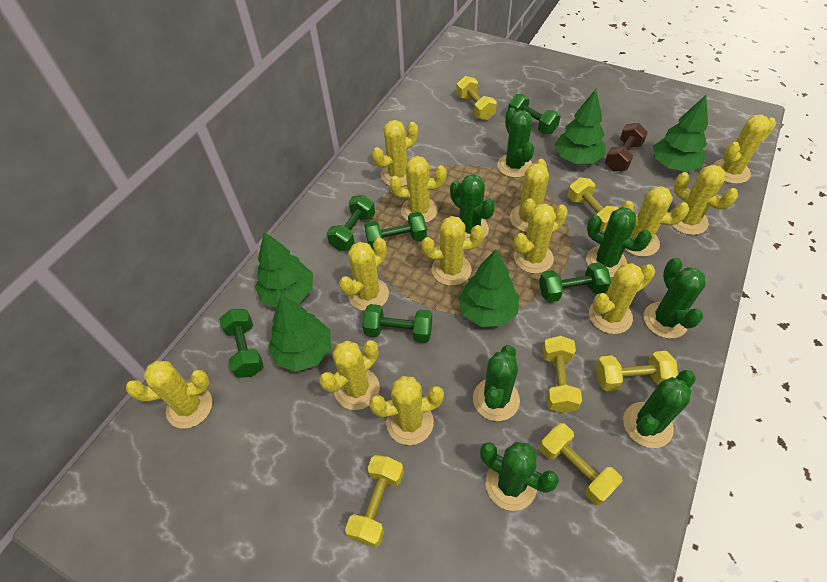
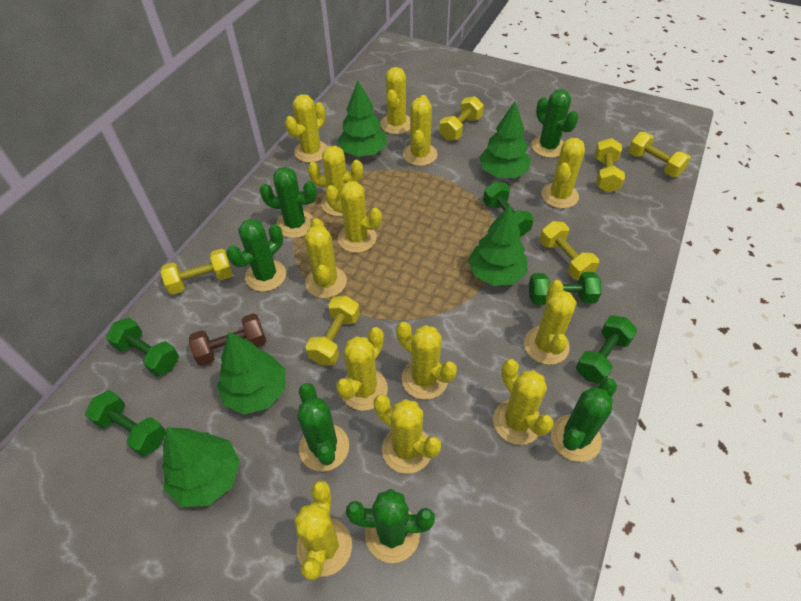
green cactus: [450,174,495,239] [473,345,520,421] [480,442,559,511] [497,108,534,178] [586,207,652,278] [623,370,696,448] [644,258,706,339] = 7 -> [226,219,286,292] [260,167,317,238] [297,383,349,471] [346,489,435,563] [531,89,578,158] [551,378,617,462] = 6
green dumbbell: [219,309,264,378] [327,195,375,251] [363,304,432,343] [364,212,427,250] [508,94,561,134] [539,262,611,302] = 6 -> [85,390,166,457] [106,318,179,377] [483,181,534,237] [529,272,602,305] [576,315,638,384] = 5

